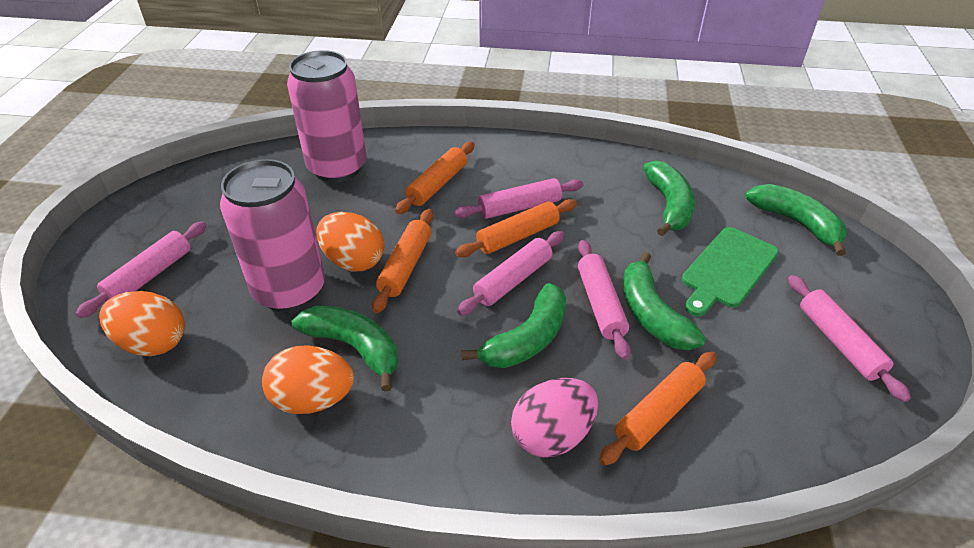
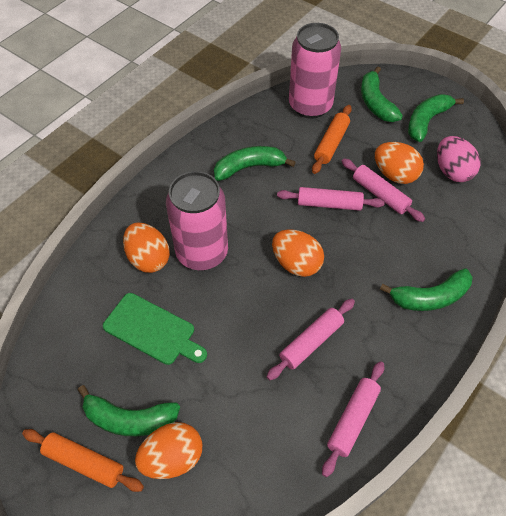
orange egg: [99,291,185,356] [262,345,354,414] [316,212,384,271] = 3 -> [123,223,170,273] [135,422,202,479] [272,229,324,277] [375,142,424,184] = 4
orange rolling pin: [372,209,433,313] [395,142,475,214] [455,199,577,257] [599,351,716,466] = 4 -> [22,429,144,492] [312,105,352,174] = 2
pink rolling pin: [75,222,207,318] [454,178,583,219] [457,231,564,316] [578,240,630,360] [788,275,911,402] = 5 -> [267,299,355,380] [277,187,385,211] [322,361,384,477] [342,159,425,222] = 4

